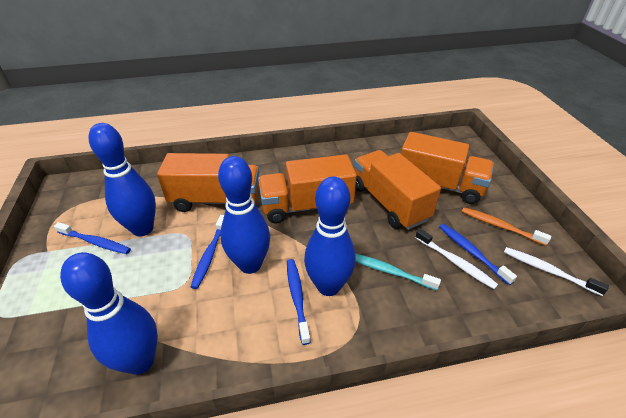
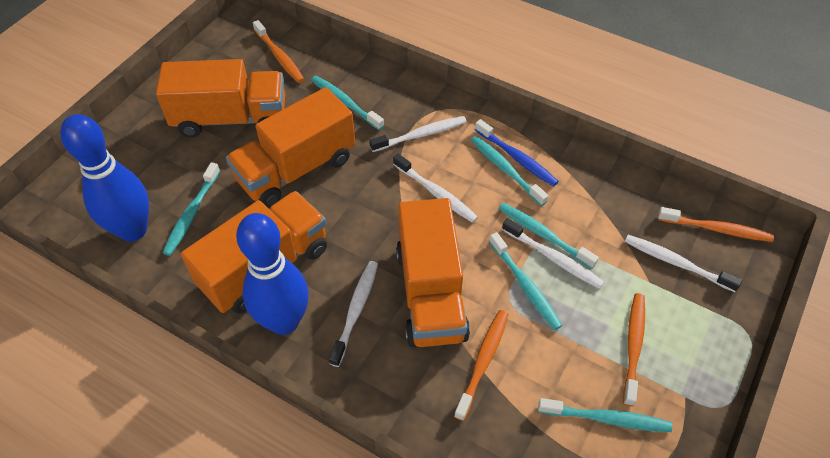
blue bowling pin: [60,252,158,375] [89,123,156,236] [218,156,270,274] [304,177,356,296] = 4 -> [60,114,149,242] [236,213,309,335] = 2
blue toothbrush: [54,222,131,254] [191,215,224,289] [287,259,311,345] [439,224,517,285] = 4 -> [475,119,559,187] = 1
orange toothbrush: [461,207,551,246] = 1 -> [253,20,304,83] [454,310,508,421] [623,293,645,407] [658,207,774,242] = 4
turquoise toothbrush: [356,254,441,290] = 1 -> [162,162,220,256] [311,76,384,130] [471,136,548,206] [489,232,562,330] [499,203,599,269] [538,398,672,432] = 6
white toothbrush: [415,229,498,289] [504,247,609,296] = 2 -> [329,261,378,367] [369,116,467,152] [393,153,478,223] [502,218,604,289] [625,235,742,292] = 5

